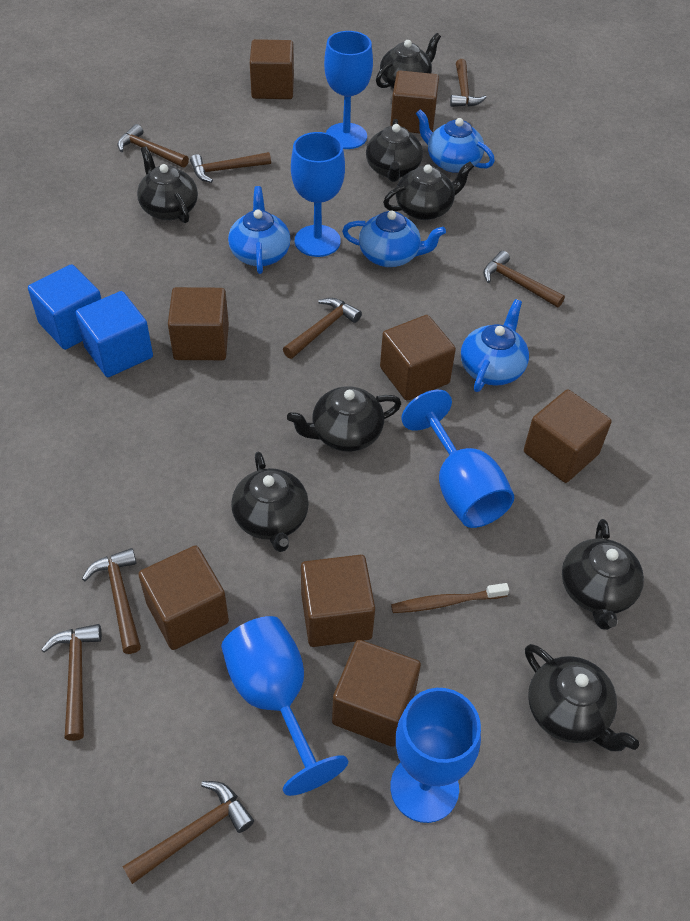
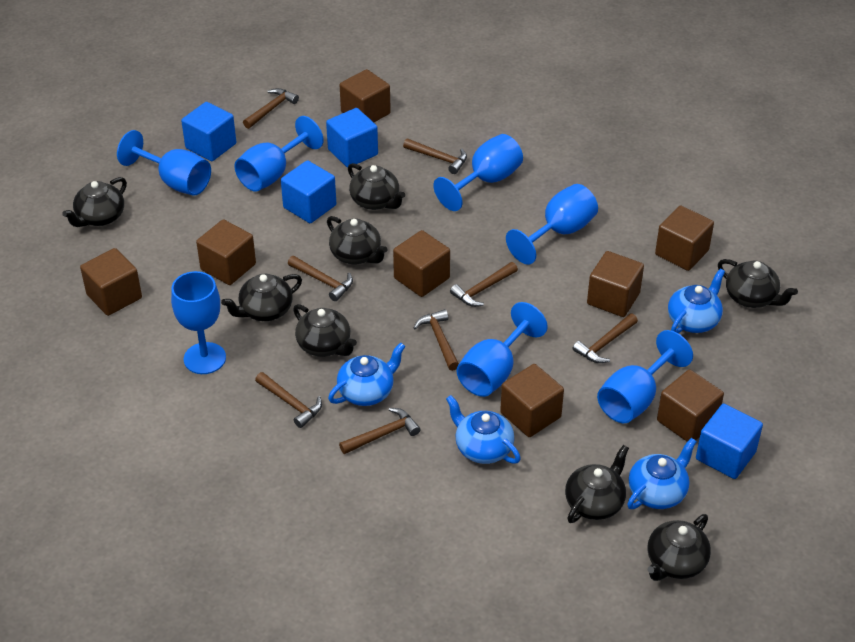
blue cube: [28,264,101,350] [75,291,153,377] = 2 -> [181,102,236,161] [281,160,336,223] [326,108,378,168] [696,404,763,479] = 4
blue goblet: [221,616,348,796] [291,132,345,257] [324,31,373,149] [390,688,481,823] [401,390,514,528] = 5 -> [117,130,211,196] [171,271,226,374] [234,116,324,192] [433,134,523,211] [457,302,548,397] [506,184,598,265] [597,330,693,423] = 7
brown toothbrush: [391,583,509,613] = 1 -> none = 0

